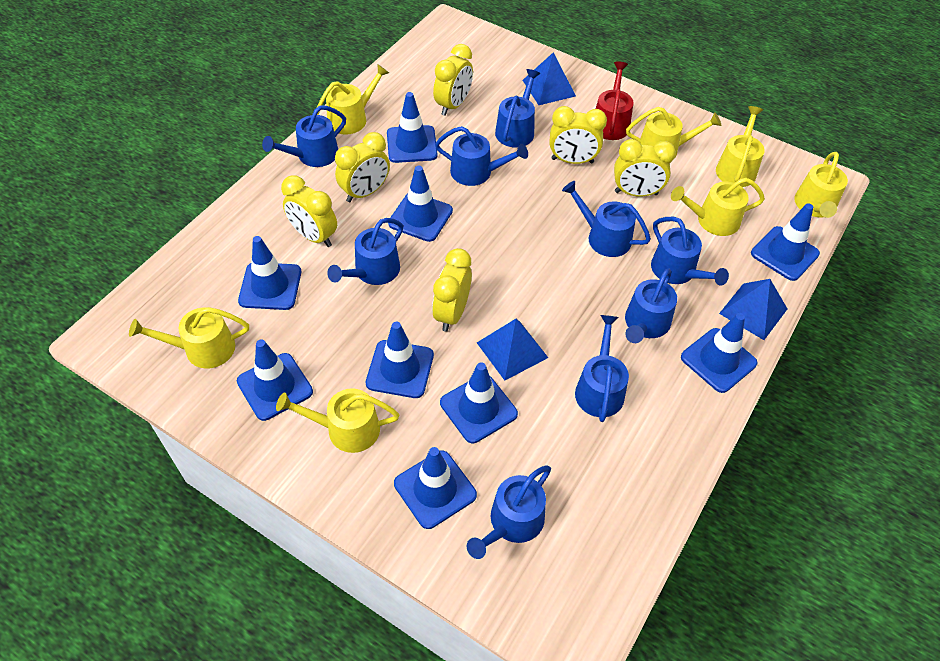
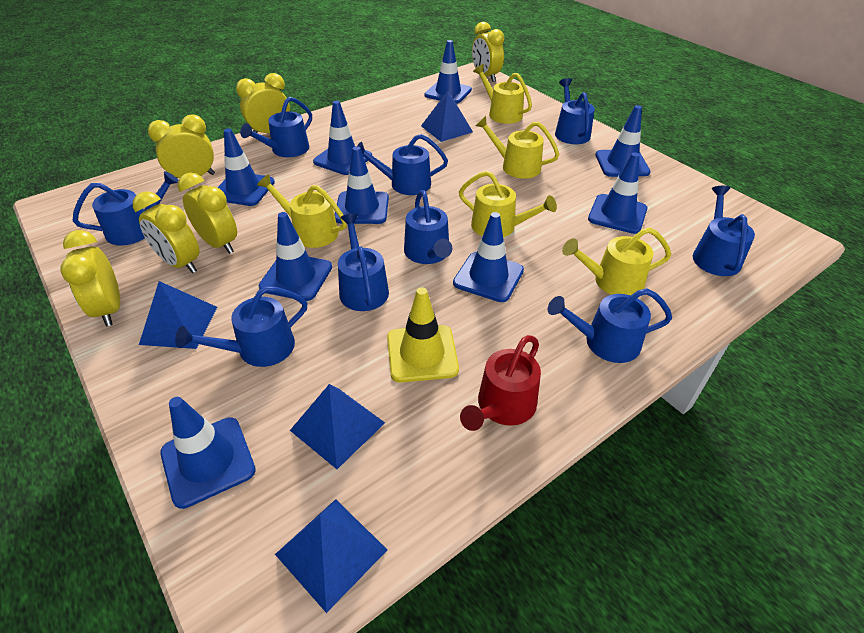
blue pyramid: [477,319,548,381] [522,52,576,105] [719,279,787,340] = 3 -> [139,281,217,349] [275,499,387,613] [290,384,385,469] [421,91,473,142] = 4
yellow traffic cone: none = 0 -> [387,287,459,383] = 1
yellow watering can: [129,307,249,369] [276,388,399,453] [317,64,389,135] [626,107,721,159] [671,178,765,236] [716,106,765,187] [794,152,848,218] = 7 -> [257,174,347,248] [459,171,557,238] [473,64,532,124] [475,116,559,179] [562,228,671,296] = 5

